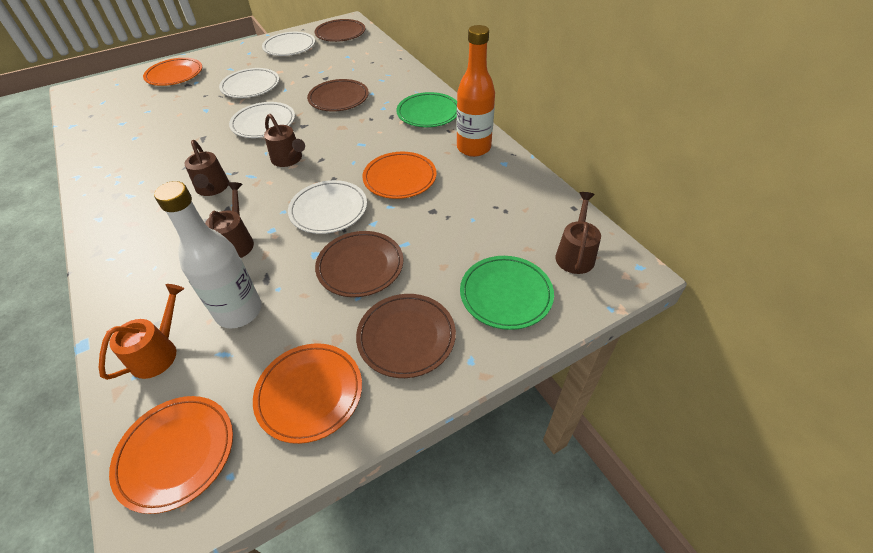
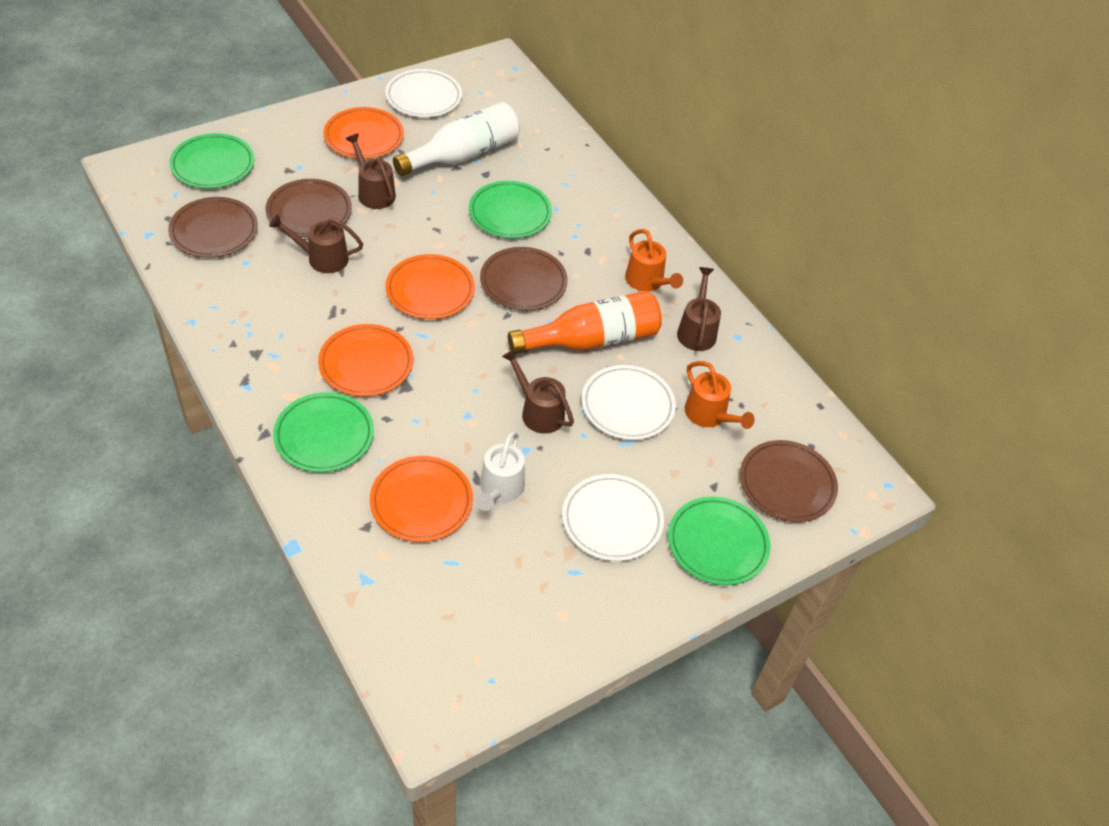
green plate: [396,92,457,127] [460,256,554,330] = 2 -> [169,133,255,189] [273,392,374,472] [469,181,552,238] [668,496,770,585] = 4
orange watering can: [99,284,184,380] = 1 -> [625,229,683,291] [685,361,755,429] = 2
white plate: [219,68,279,98] [229,102,295,138] [262,32,315,56] [288,180,367,234] = 4 -> [385,69,462,117] [562,474,664,561] [582,365,676,440] = 3
white watering can: none = 0 -> [476,431,525,511] = 1

